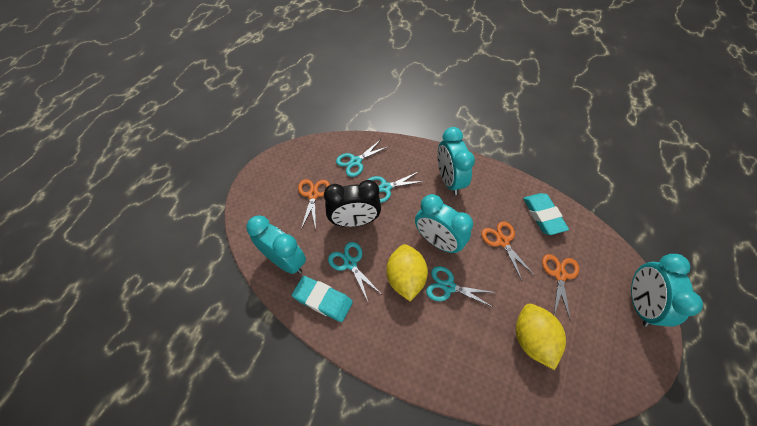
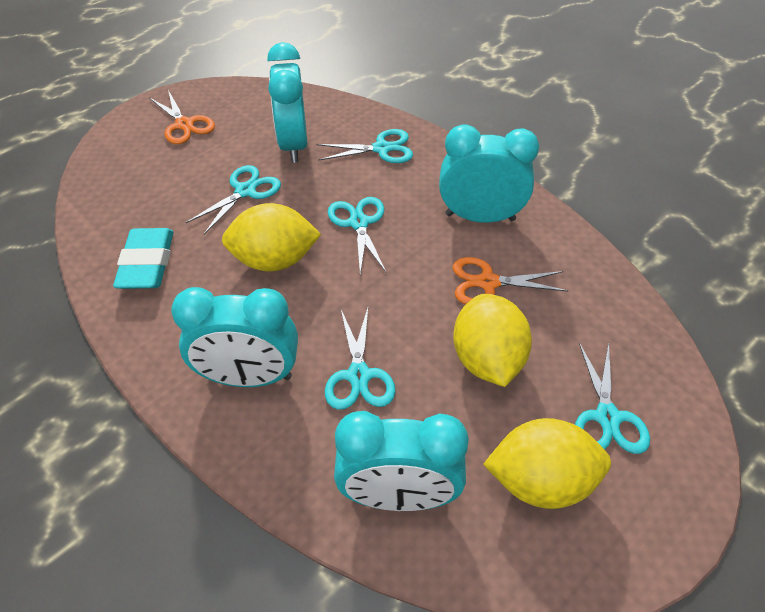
black clock: [324,180,381,227] = 1 -> none = 0
orange scissors: [298,179,330,229] [481,221,535,281] [542,254,579,321] = 3 -> [150,90,215,144] [453,257,568,304] = 2
turquoise eraser: [292,276,353,322] [523,193,569,235] = 2 -> [113,228,174,289] = 1
turquoise scissors: [328,242,381,301] [336,139,389,177] [368,171,425,203] [426,266,496,308] = 4 -> [186,165,281,234] [317,129,413,163] [325,308,396,410] [328,197,386,274] [575,342,650,454] = 5
yellow lemon: [386,244,428,301] [516,304,566,370] = 2 -> [222,203,321,272] [453,294,532,387] [483,418,611,509] = 3

